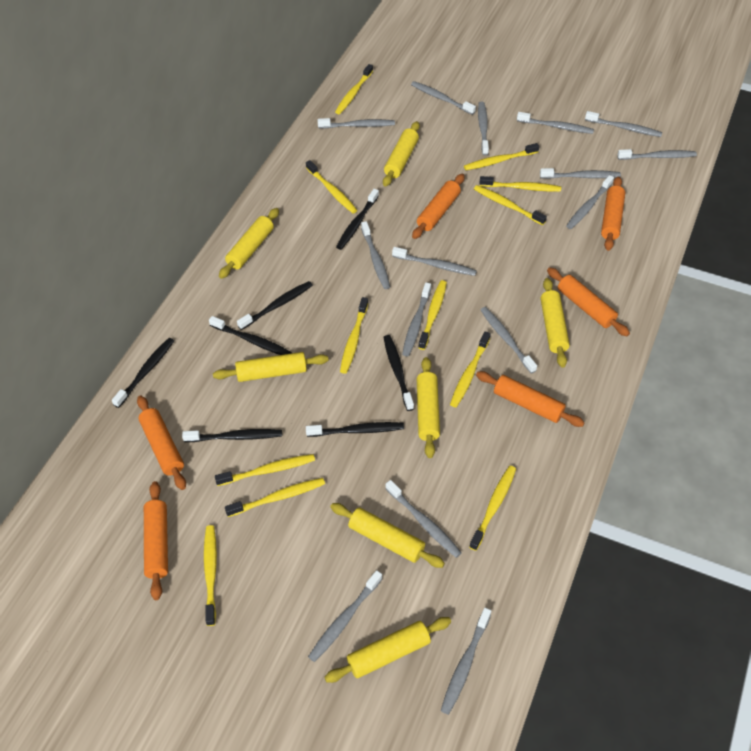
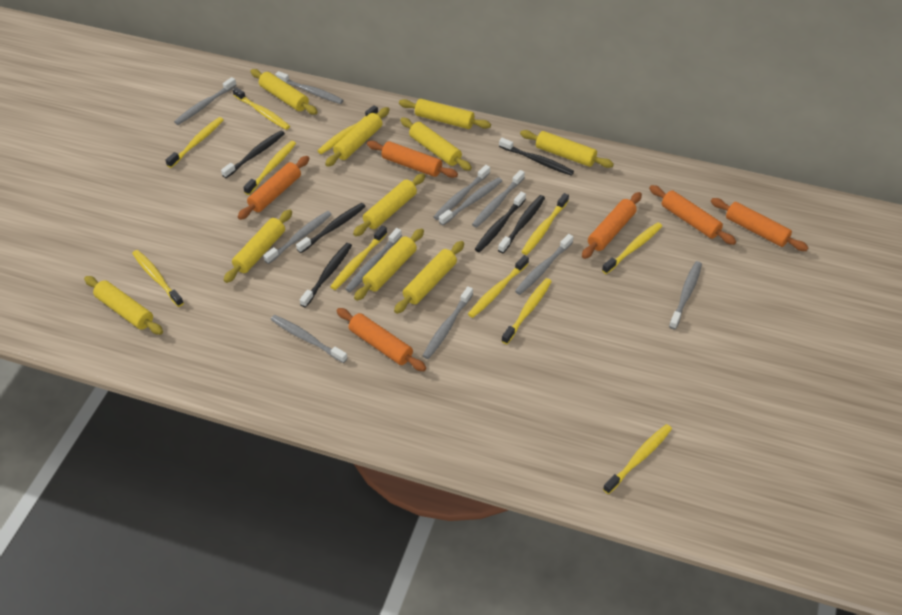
black toothbrush: [112,338,174,408] [182,429,282,442] [209,316,292,355] [237,281,313,330] [306,422,404,437] [336,189,379,250] [384,335,414,411] = 7 -> [221,130,285,178] [296,203,366,253] [300,243,352,308] [475,192,526,252] [498,195,545,253] [499,138,574,176] = 6
grey toothbrush: [308,570,382,662] [318,118,395,129] [361,221,390,289] [385,480,462,558] [392,247,477,276] [402,282,431,357] [411,81,476,115] [441,608,491,715] [478,102,489,156] [481,307,537,374] [517,112,594,134] [540,168,621,179] [566,175,614,229] [585,111,662,137] [617,149,697,160] = 15 -> [174,77,236,125] [263,211,332,264] [271,315,348,363] [275,71,344,104] [345,228,402,293] [423,286,473,359] [433,165,490,220] [439,177,502,225] [472,170,525,228] [515,234,573,295] [669,261,702,329] = 11
yellow rolling pin: [213,352,329,382] [219,208,279,279] [324,617,451,683] [330,503,445,568] [383,121,420,187] [417,357,440,458] [540,278,570,368] = 7 -> [84,276,163,335] [224,209,292,283] [251,69,318,115] [325,107,389,167] [353,173,425,236] [354,228,424,301] [394,241,464,314] [399,99,491,129] [400,118,472,171] [520,130,614,168] = 10
yellow toothbrush: [204,525,217,626] [215,454,315,486] [225,478,325,517] [306,160,358,214] [335,64,373,114] [340,297,368,374] [418,280,447,350] [450,331,490,407] [464,143,539,170] [469,466,516,551] [474,185,547,225] [479,176,561,192] = 12 -> [132,250,184,307] [166,117,223,168] [232,87,290,130] [243,141,296,195] [318,105,378,154] [330,226,387,290] [468,255,529,318] [502,278,552,344] [522,193,569,255] [602,222,662,274] [603,424,672,494] = 11

